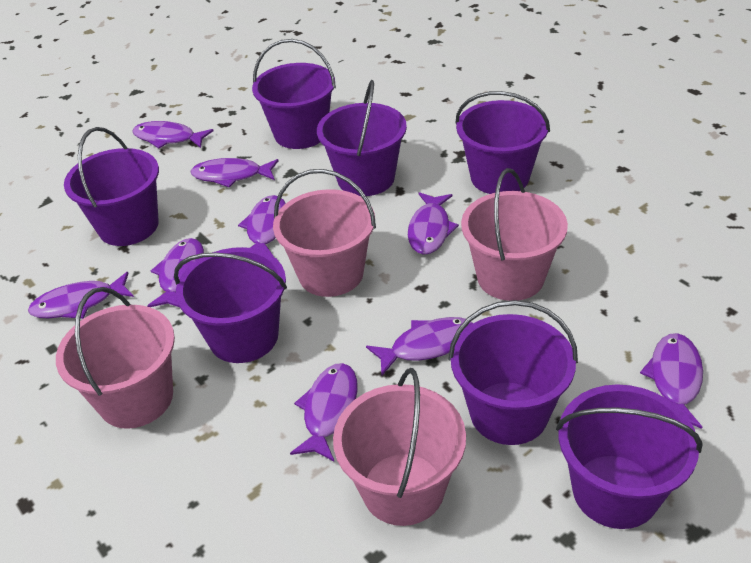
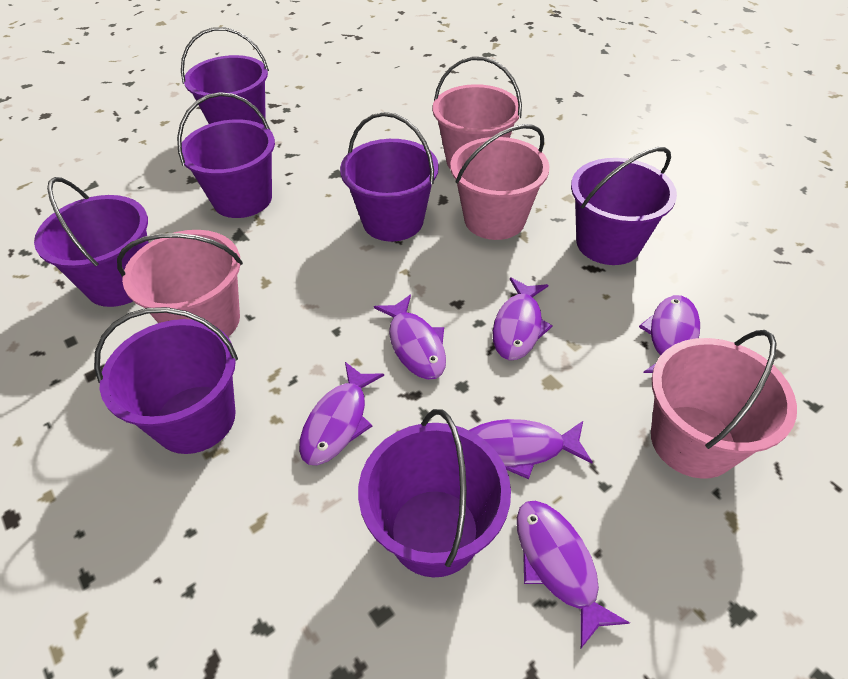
purple fish: [28,272,134,319] [132,121,214,148] [147,238,204,307] [191,158,279,188] [238,195,286,257] [290,363,358,461] [366,317,473,375] [408,192,459,255] [640,333,703,429] = 9 -> [299,362,384,465] [374,295,446,380] [469,419,593,479] [492,277,553,360] [517,501,630,650] [639,295,700,373] = 6

